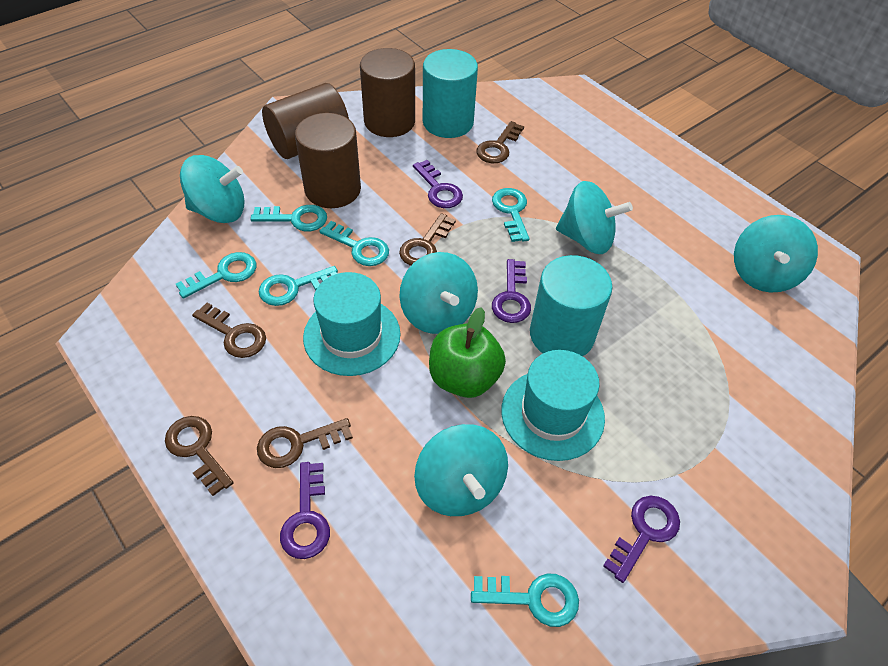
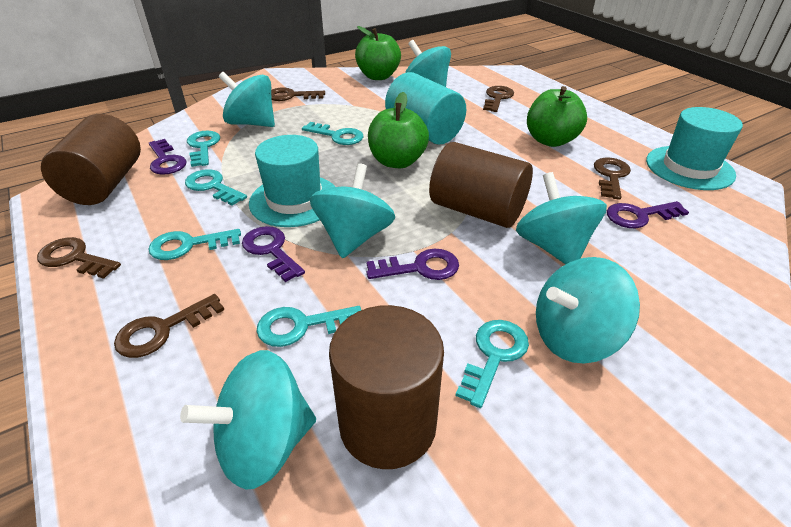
green apple: [429,307,506,398] = 1 -> [355,26,401,80] [368,92,429,168] [527,86,587,147] = 3
turquoise cylinder: [423,49,478,138] [530,255,613,357] = 2 -> [385,72,466,145] = 1
turquoise spinning top: [180,155,245,223] [399,252,478,334] [414,424,508,516] [556,181,633,254] [734,215,818,293] = 5 -> [180,350,316,490] [219,72,275,127] [310,163,395,258] [405,40,451,87] [516,172,607,265] [536,257,640,364] = 6

